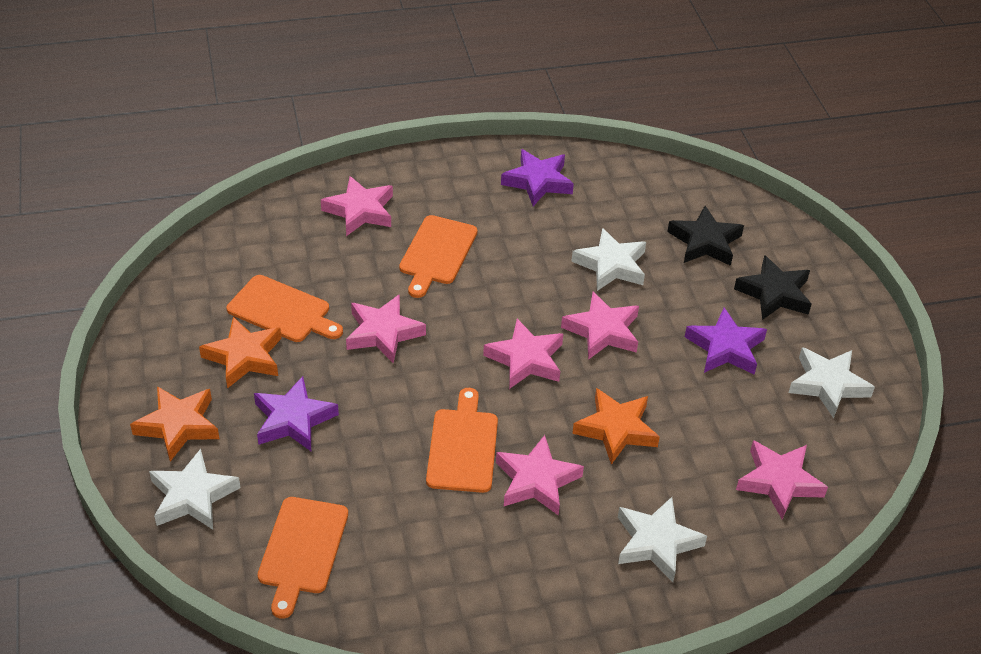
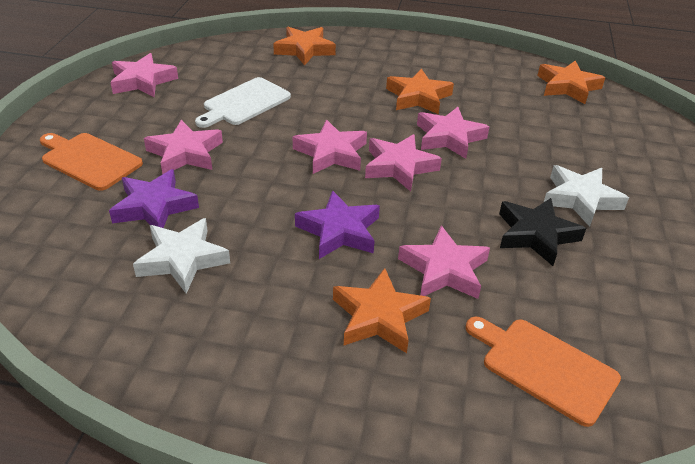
black star: [667,206,744,266] [734,255,812,320] = 2 -> [499,198,586,266] = 1
orange cutting board: [227,275,343,342] [257,497,348,619] [399,215,477,298] [426,388,498,493] = 4 -> [40,133,143,191] [466,317,621,427] = 2
orange star: [130,386,220,462] [199,317,282,389] [572,388,660,465] = 3 -> [273,27,336,66] [333,268,431,353] [386,69,454,114] [537,61,605,104] = 4
purple star: [254,376,339,451] [501,149,574,206] [685,307,767,375] = 3 -> [109,169,199,228] [295,190,380,259] = 2
white cutting board: none = 0 -> [195,77,291,128] = 1
white star: [149,449,241,530] [571,228,646,291] [618,497,707,582] [788,347,875,418] = 4 -> [133,218,230,294] [544,165,629,227] = 2

